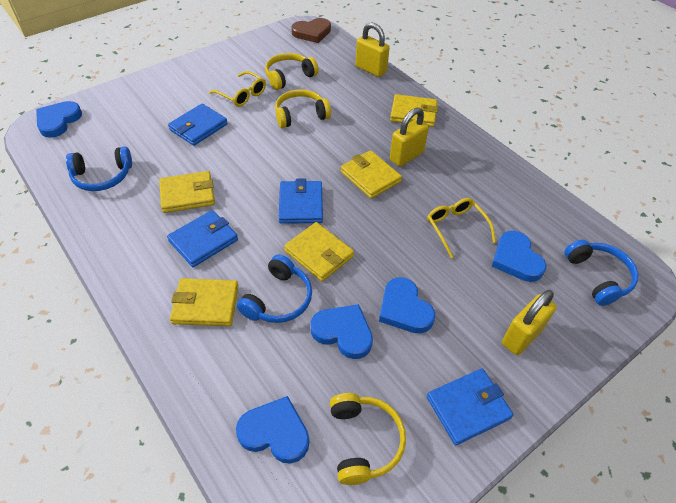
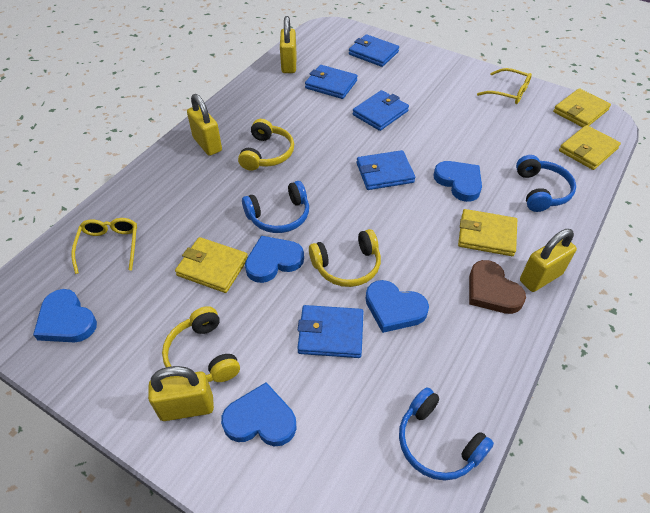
blue wallet: [167,210,238,267] [168,104,228,146] [279,179,323,224] [427,368,514,445] = 4 -> [297,305,364,358] [305,65,358,99] [349,34,399,67] [352,90,409,131] [357,150,415,190] = 5
yellow padlock: [356,22,390,77] [390,108,429,167] [502,290,557,355] = 3 -> [148,366,214,421] [187,94,222,156] [280,16,297,73] [520,229,577,292] = 4
yellow wallet: [159,171,215,213] [170,278,238,326] [284,222,354,281] [340,150,402,199] [390,94,438,127] = 5 -> [175,237,248,293] [458,209,517,256] [553,88,611,127] [559,125,621,170] = 4

